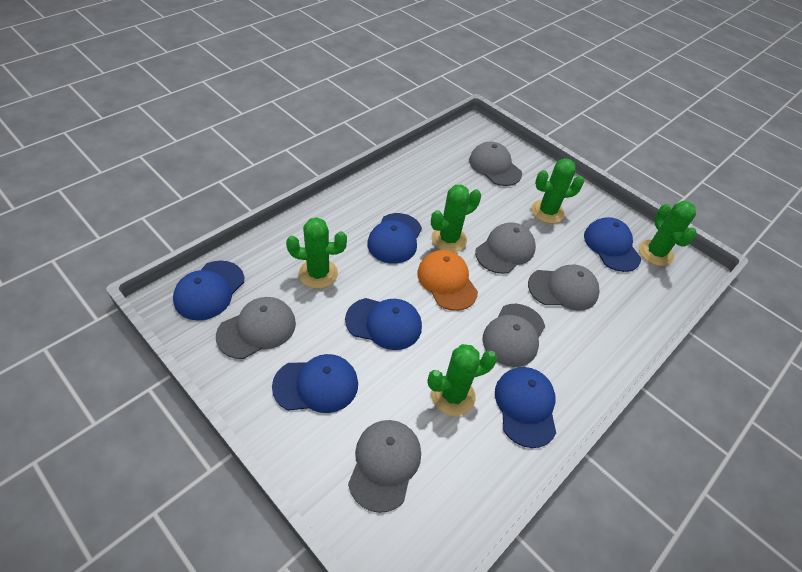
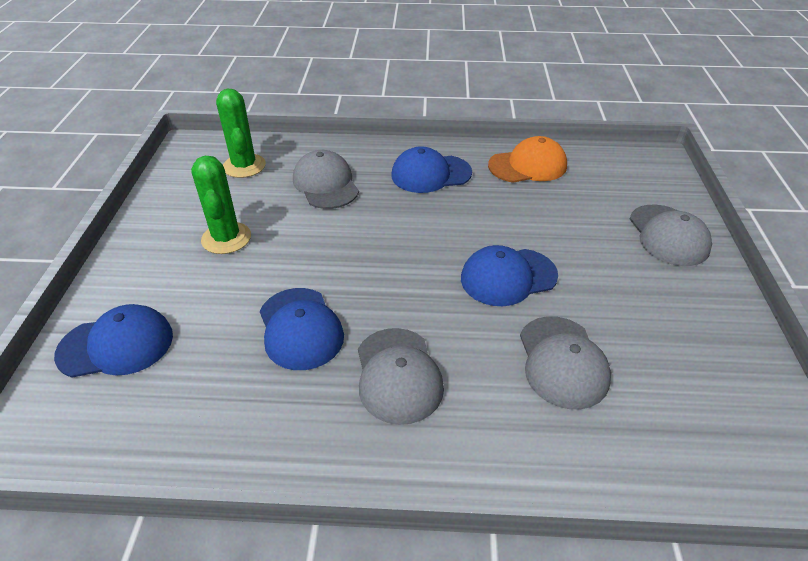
blue cap: [173,261,244,320] [272,354,358,413] [345,298,422,350] [367,213,422,264] [495,367,556,448] [584,217,641,272] = 6 -> [54,304,173,378] [260,288,344,370] [391,146,472,193] [461,245,558,306] = 4
green cactus: [286,217,347,289] [427,344,497,416] [431,185,481,252] [531,158,584,223] [639,201,697,266] = 5 -> [191,156,251,254] [216,89,266,178] = 2
grey cap: [216,297,296,359] [348,420,421,513] [469,142,522,186] [475,222,536,274] [482,304,545,367] [528,265,600,311] = 6 -> [293,150,359,209] [358,328,444,425] [520,316,611,409] [630,205,712,266] = 4

